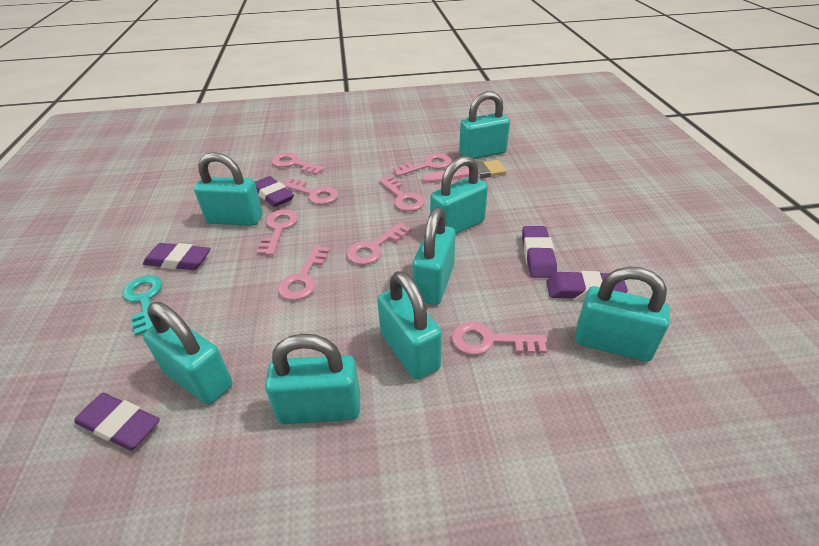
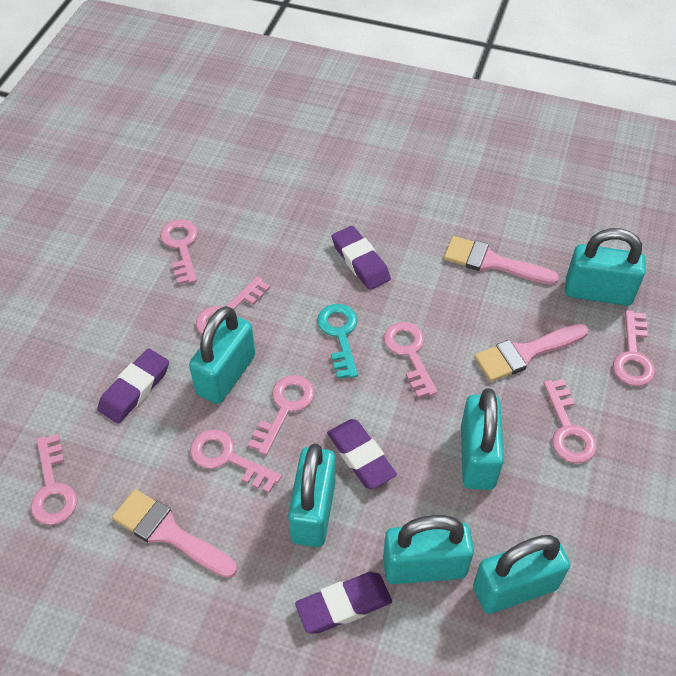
pink brush: [422,160,507,183] = 1 -> [112,489,237,578] [444,236,559,285] [474,323,588,382] = 3
purple eraser: [74,393,160,450] [143,243,211,270] [255,176,294,207] [522,226,557,278] [546,271,628,300] = 5 -> [97,348,169,424] [295,572,392,634] [327,419,397,489] [332,226,391,290] = 4
turquoise padlock: [143,302,232,405] [194,152,263,226] [265,334,360,424] [377,271,442,380] [412,207,456,305] [430,156,488,234] [459,91,510,159] [575,267,669,362] = 8 -> [189,306,255,404] [288,443,336,547] [383,515,474,584] [461,389,504,490] [473,535,570,614] [565,228,645,306] = 6

